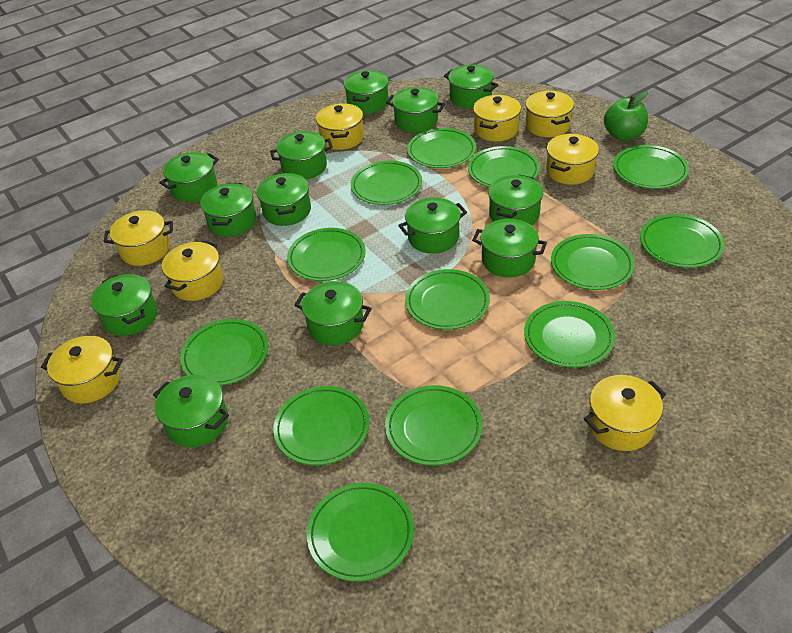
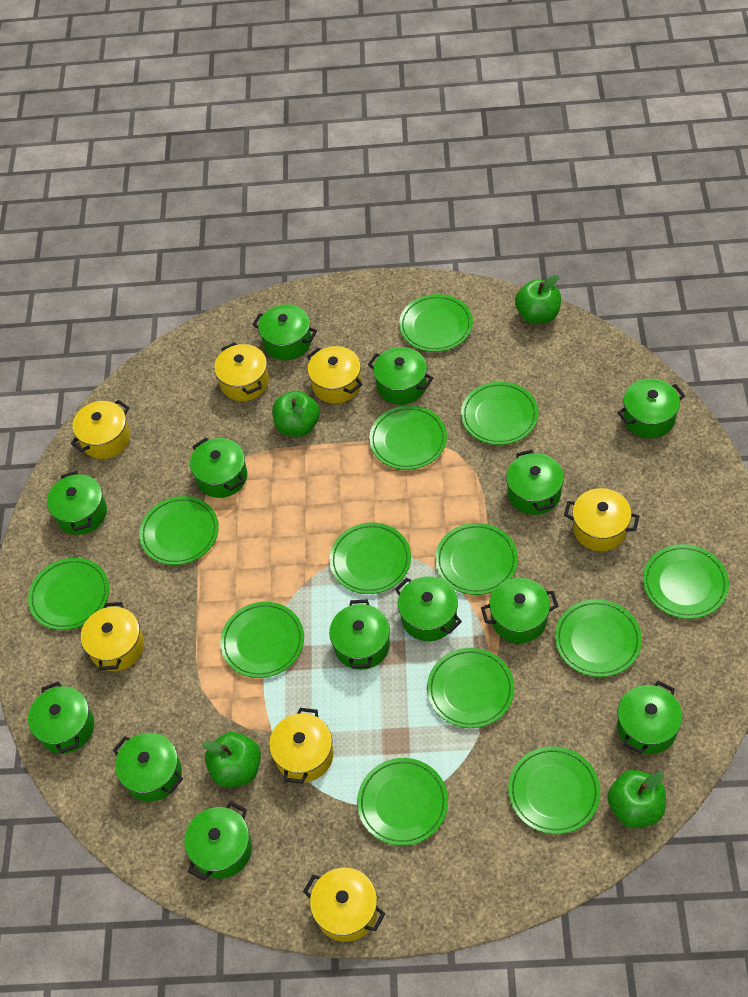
green apple: [604,91,648,141] = 1 -> [202,732,261,787] [272,390,320,437] [515,275,561,324] [607,770,666,828] = 4
yellow pot: [41,336,123,403] [104,210,173,266] [162,240,224,301] [316,103,364,150] [473,95,521,141] [525,91,574,137] [546,134,599,185] [584,375,666,451] = 8 -> [71,400,130,459] [81,602,144,671] [214,342,269,401] [269,708,334,784] [303,868,385,942] [307,346,363,404] [564,488,639,551] = 7

